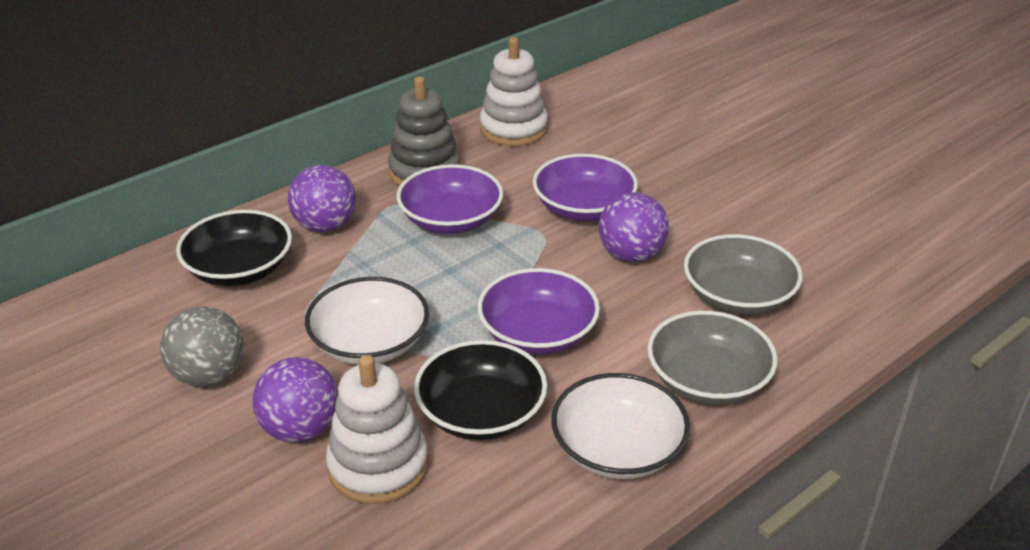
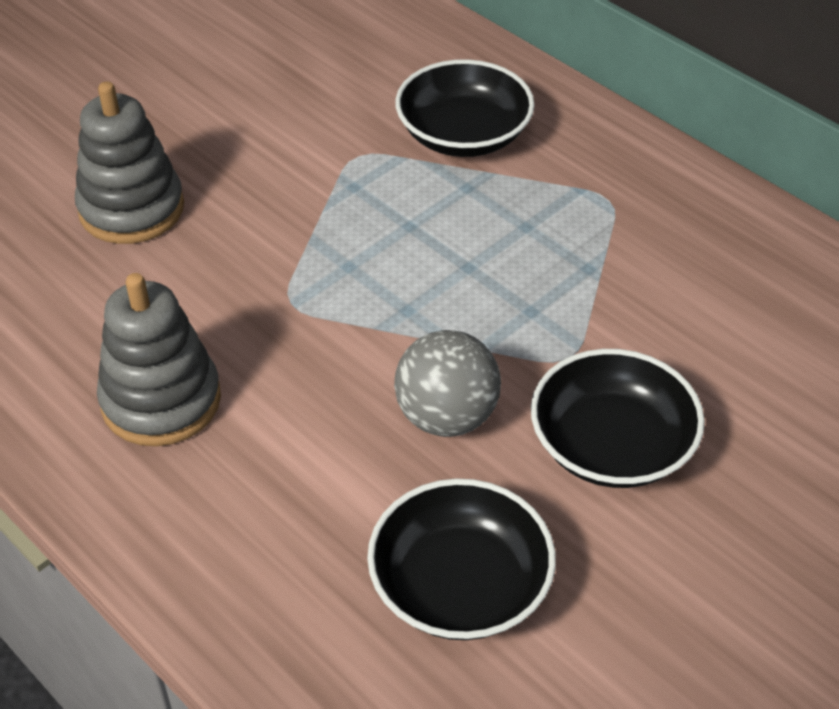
black bowl: [176,210,292,286] [414,340,547,440] = 2 -> [367,478,556,640] [395,59,535,157] [531,349,705,488] = 3
grey bowl: [647,311,778,405] [684,234,802,315] = 2 -> none = 0
grey stacking toy: [388,76,460,186] = 1 -> [75,81,184,244] [97,273,221,446] = 2
purple ball: [252,357,339,443] [288,165,356,233] [599,192,669,262] = 3 -> none = 0
purple bowl: [397,164,503,234] [478,268,600,355] [533,154,638,221] = 3 -> none = 0
white bowl: [305,277,429,365] [551,373,690,479] = 2 -> none = 0
white stacking toy: [326,355,428,504] [480,37,548,146] = 2 -> none = 0

